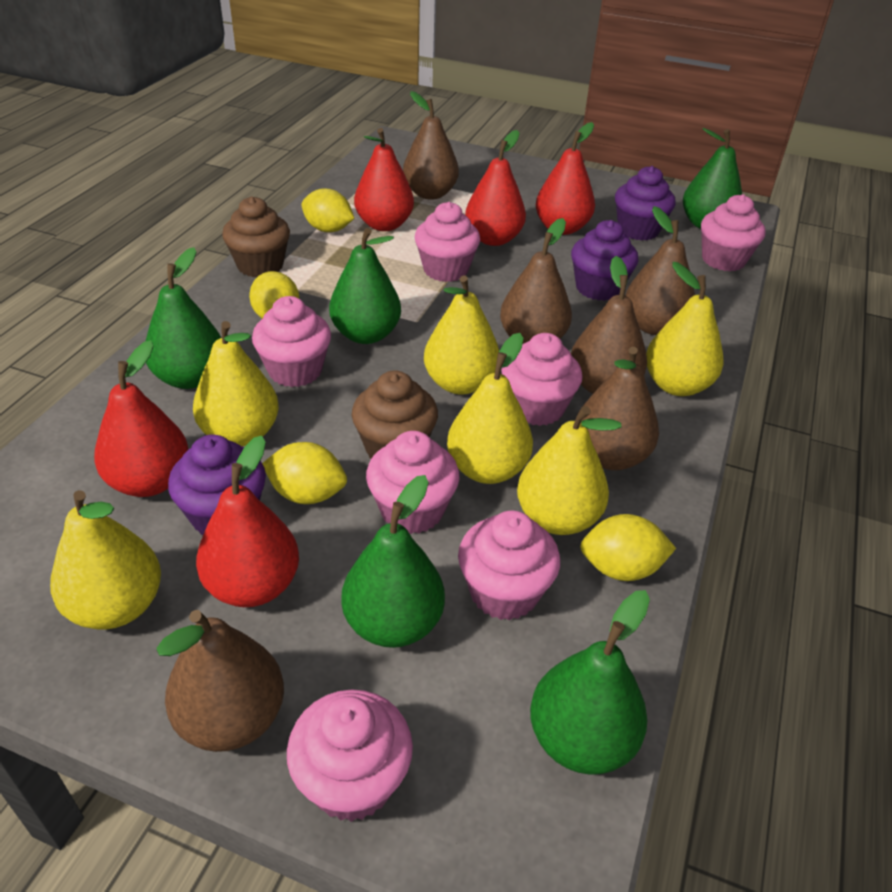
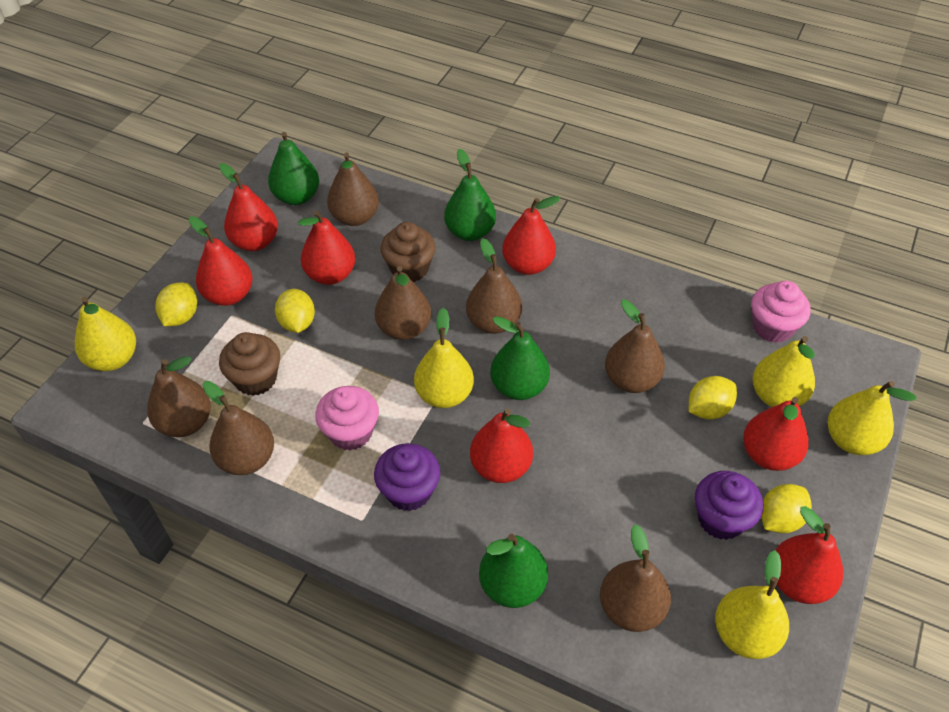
brown pear: [157,610,284,752] [403,91,459,199] [500,218,572,344] [571,256,647,394] [577,347,659,470] [625,206,695,335] = 6 -> [147,356,211,437] [203,381,274,475] [327,152,379,226] [375,266,431,340] [466,238,522,334] [600,525,671,632] [605,300,665,393] = 7
green pear: [146,247,221,389] [329,228,401,344] [341,475,445,648] [530,590,650,775] [683,128,742,229] = 5 -> [268,132,319,205] [444,149,496,241] [479,534,548,608] [490,316,550,400] = 4
pink cupcake: [252,296,331,387] [287,689,413,822] [366,431,459,534] [415,202,480,282] [458,510,560,620] [501,333,582,426] [701,194,766,272] = 7 -> [315,386,379,450] [751,281,811,343] = 2
purple cupcake: [168,435,266,535] [571,220,639,301] [615,166,676,241] = 3 -> [374,443,440,511] [695,471,763,540] = 2
red pear: [94,340,188,497] [196,436,299,607] [354,128,414,231] [465,130,526,246] [536,122,595,235] = 5 -> [189,216,253,306] [219,163,278,251] [298,210,355,285] [470,408,533,483] [502,196,560,275] [743,397,809,471] [775,506,843,604] = 7
yellow pear: [50,490,161,630] [193,321,279,446] [424,275,499,395] [447,333,533,484] [517,406,622,535] [646,262,724,396] = 6 -> [75,296,136,371] [414,308,474,408] [715,550,789,659] [753,336,815,407] [828,381,916,455] = 5

